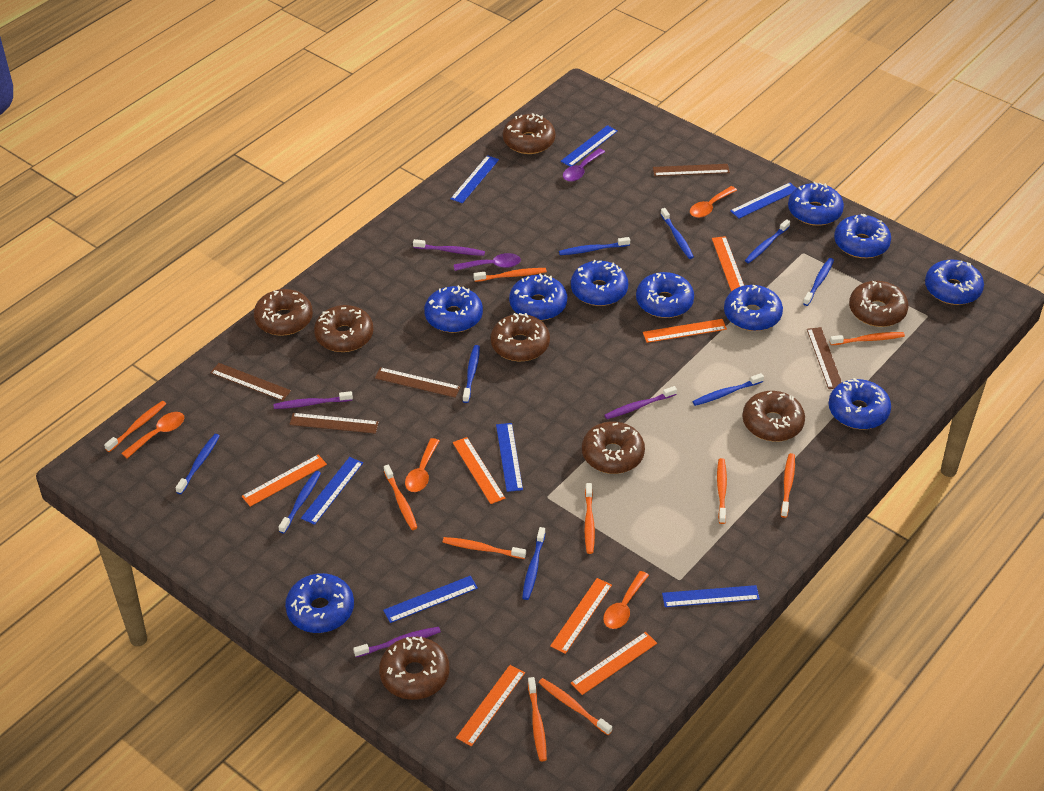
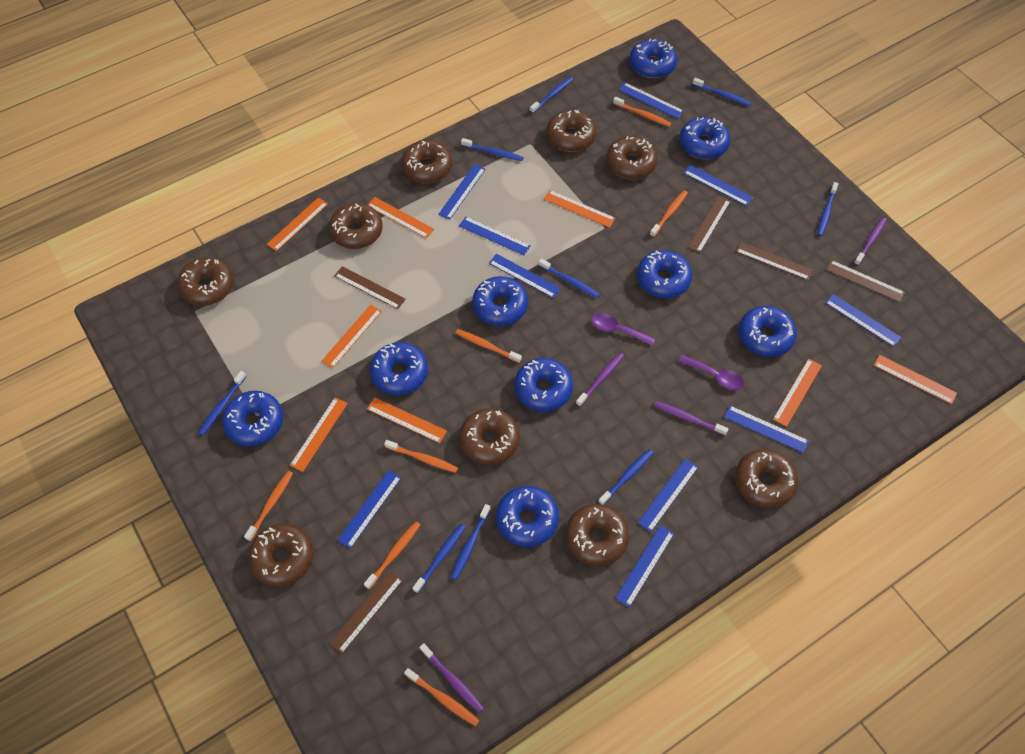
blue donut: [285,573,354,633] [424,285,483,333] [509,274,567,321] [571,260,628,306] [636,272,694,318] [724,285,783,331] [788,182,844,226] [828,378,891,429] [834,214,891,258] [925,260,984,305] = 10 -> [222,391,283,446] [370,342,428,395] [472,276,528,326] [496,486,559,547] [514,358,573,412] [630,38,677,78] [637,250,692,298] [679,117,730,159] [739,306,797,357] = 9
blue ruler: [301,457,363,525] [383,576,478,623] [450,155,499,203] [496,423,523,492] [560,125,618,167] [662,585,760,607] [730,183,796,219] = 7 -> [337,470,401,549] [438,164,485,220] [459,217,531,255] [489,254,561,298] [615,525,674,607] [619,83,684,119] [638,458,698,532] [683,165,753,206] [724,405,809,453] [825,294,902,347] = 10
brown donut: [254,289,313,336] [314,305,374,352] [379,636,450,700] [491,313,550,361] [503,113,555,154] [582,422,645,474] [742,391,805,442] [849,281,909,327] = 8 -> [177,257,234,306] [248,524,314,587] [329,203,383,249] [401,140,453,183] [459,408,520,465] [546,110,596,152] [565,504,629,566] [606,136,658,179] [735,449,798,508] = 9
orange ruler: [242,455,327,507] [453,437,505,504] [456,665,525,746] [550,578,612,654] [571,632,657,695] [643,319,727,343] [712,236,744,291] = 7 -> [267,197,328,251] [290,398,348,472] [322,305,382,368] [367,197,434,238] [367,397,447,443] [544,190,615,228] [773,359,822,427] [874,355,957,404] = 8
orange spoon: [121,412,184,459] [405,438,439,492] [603,571,649,629] [690,186,737,218] = 4 -> none = 0
orange toothbrush: [104,401,166,452] [384,465,417,530] [443,537,526,559] [473,268,547,282] [528,677,547,761] [538,678,612,735] [585,483,595,554] [717,458,727,524] [781,453,795,518] [830,332,905,345] = 10 -> [244,471,293,541] [364,522,420,589] [384,440,458,473] [404,668,480,726] [455,329,522,363] [613,96,671,127] [650,190,688,237] = 7

